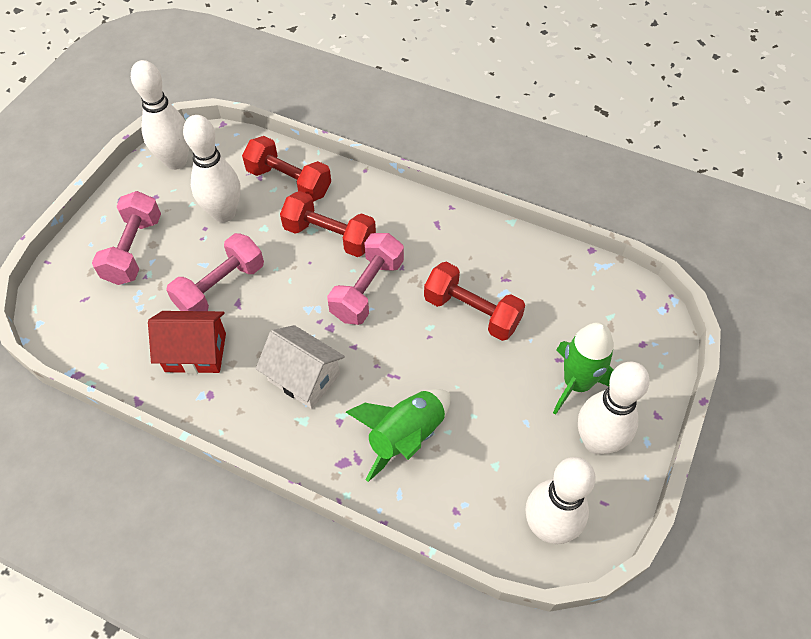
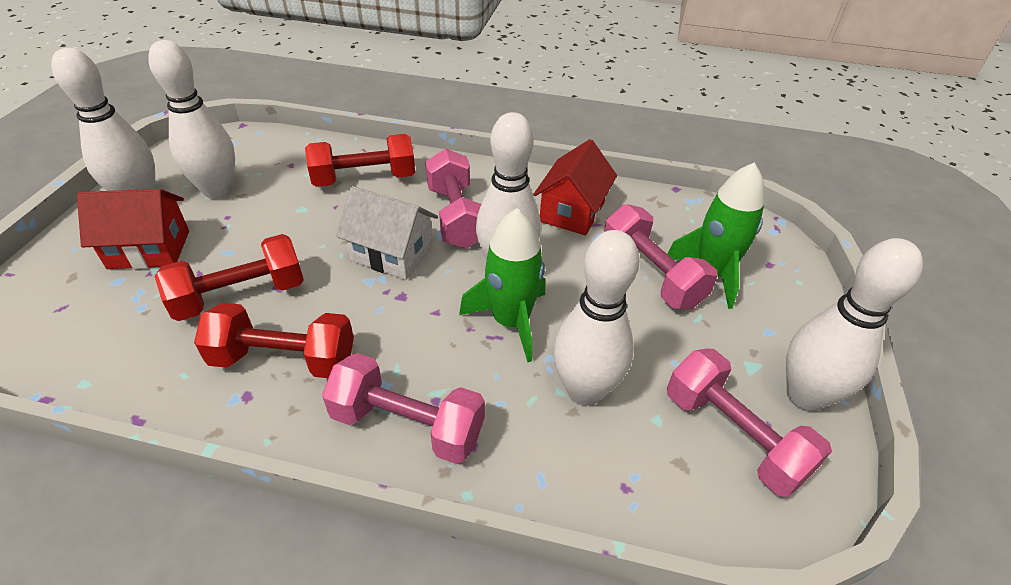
pink dumbbell: [92,191,161,285] [166,233,264,311] [327,233,404,325] = 3 -> [322,353,485,464] [425,149,481,248] [604,204,718,309] [667,349,832,497] = 4
red house: [148,311,226,374] = 1 -> [77,189,189,269] [533,139,617,235] = 2
white bowling pin: [131,60,190,170] [183,115,241,223] [525,457,596,544] [578,362,650,454] = 4 -> [51,48,155,191] [148,40,235,199] [476,112,541,259] [553,230,640,406] [786,238,923,412] = 5

